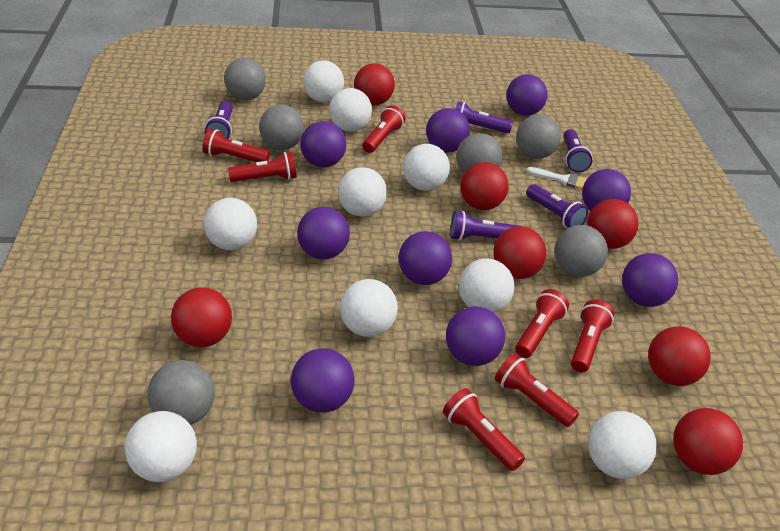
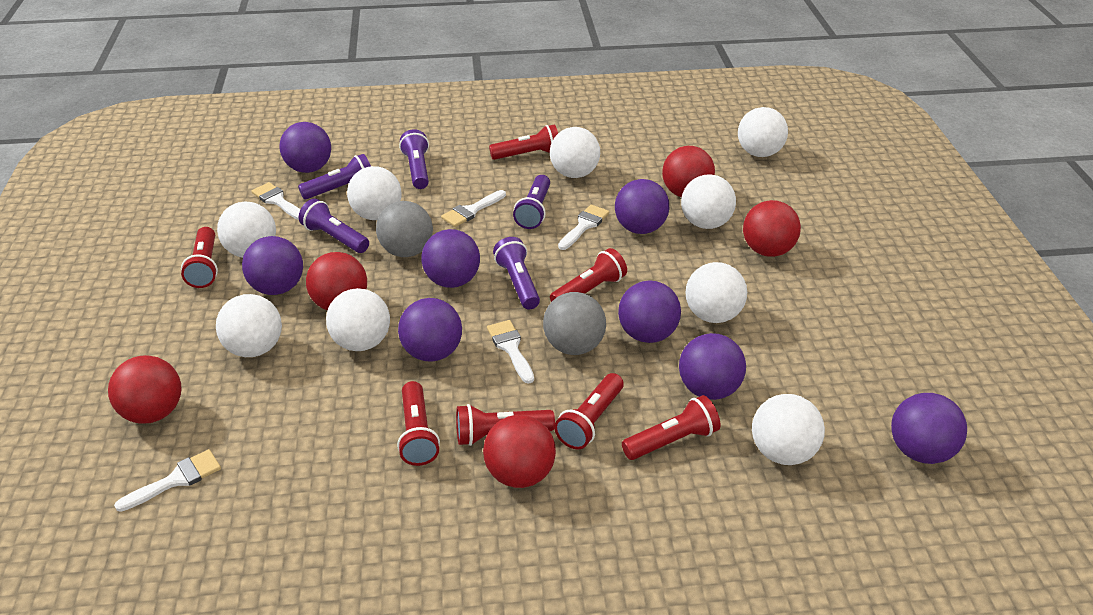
grey ball: [147,360,215,425] [224,58,266,100] [259,105,304,150] [456,133,502,173] [516,115,561,159] [555,225,608,277] = 6 -> [376,201,433,257] [543,292,606,355] = 2
purple ball: [291,348,355,412] [297,207,350,259] [301,121,346,167] [399,231,452,285] [426,108,470,153] [446,306,505,366] [506,74,547,116] [582,169,631,211] [622,253,678,307] = 9 -> [242,236,303,295] [279,122,331,173] [398,298,462,362] [422,229,480,288] [615,179,669,234] [618,280,681,343] [679,333,746,400] [891,393,967,464] = 8
red ball: [171,287,232,347] [354,63,395,105] [460,162,509,210] [493,226,546,279] [587,199,638,249] [648,326,711,386] [673,408,743,475] = 7 -> [108,355,181,424] [306,252,367,311] [483,415,556,488] [662,146,715,197] [743,200,801,257] = 5
white brush: [527,167,587,189] = 1 -> [114,449,221,512] [252,182,301,220] [441,190,506,227] [487,320,534,384] [558,205,609,250] = 5

